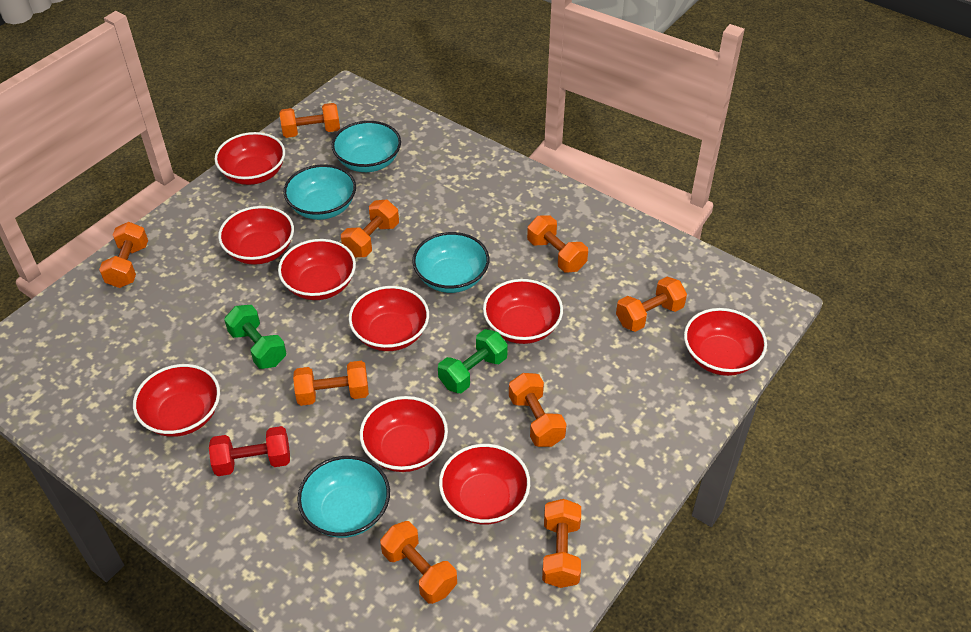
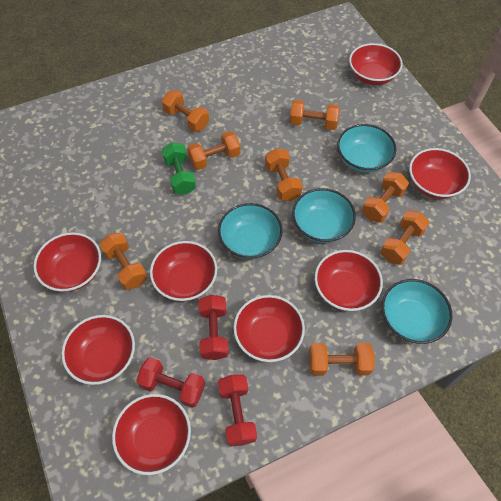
green dumbbell: [224,305,286,369] [438,329,508,393] = 2 -> [162,142,196,195] = 1
orange dumbbell: [99,222,148,288] [279,103,340,138] [293,361,369,406] [341,200,399,257] [380,521,457,604] [509,373,567,447] [527,215,588,273] [542,499,581,588] [616,277,687,332] = 9 -> [99,233,147,290] [162,90,209,132] [187,131,241,170] [265,148,303,201] [290,100,340,130] [309,343,374,376] [362,172,409,223] [380,210,429,265] = 8
red bowl: [133,364,220,437] [214,132,285,185] [218,206,294,265] [278,239,356,300] [349,286,429,351] [360,396,448,472] [439,444,530,525] [483,279,563,344] [684,308,767,376] = 9 -> [34,232,101,292] [61,315,135,385] [112,394,191,475] [150,241,217,301] [234,295,305,362] [315,250,383,311] [349,43,403,85] [409,148,471,199] = 8
red dumbbell: [209,426,290,476] = 1 -> [136,357,205,408] [199,295,229,360] [218,375,257,447] = 3

